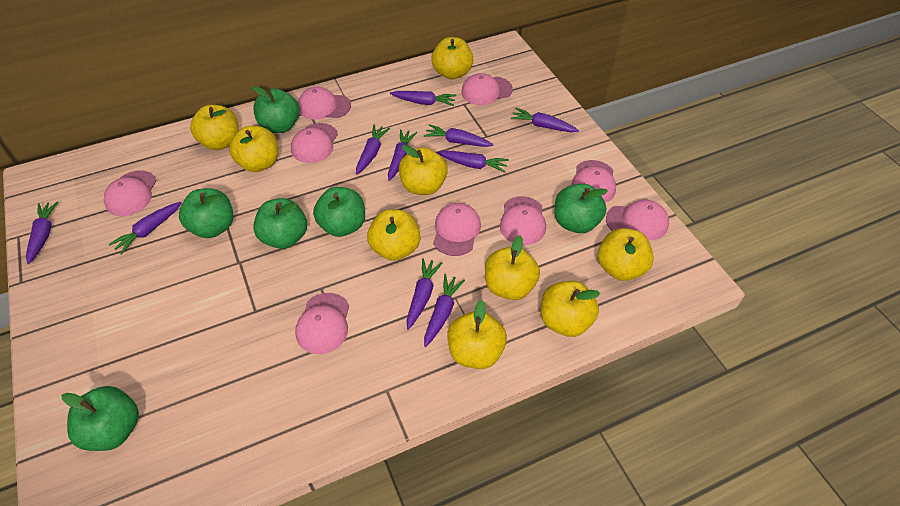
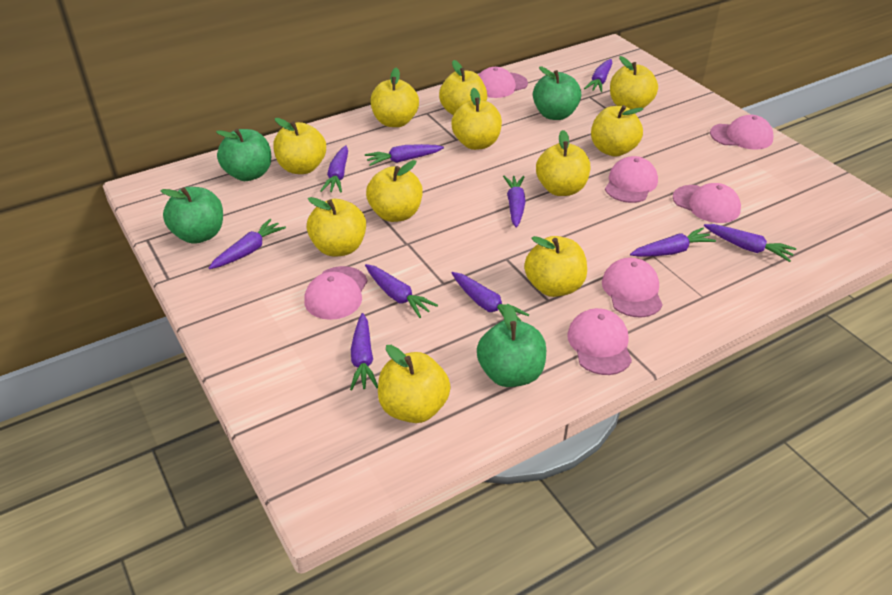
green apple: [62,386,139,451] [179,188,233,238] [252,86,300,133] [253,198,307,249] [313,187,365,237] [555,184,608,233] = 6 -> [160,187,223,244] [216,129,271,181] [477,304,546,387] [533,66,581,120] = 4
pink cap: [104,170,157,216] [291,123,338,163] [295,293,349,354] [298,87,351,120] [433,203,481,256] [461,73,513,105] [500,196,546,245] [571,160,616,203] [606,200,669,240] = 9 -> [304,266,368,320] [478,67,528,98] [567,308,632,375] [602,258,663,318] [605,156,658,203] [673,183,741,223] [710,115,774,149] = 7
yellow apple: [190,105,239,150] [229,126,278,172] [367,209,421,261] [399,145,448,195] [431,37,473,80] [448,300,507,369] [485,236,540,300] [541,281,600,337] [598,228,654,281] = 9 -> [273,118,326,174] [307,197,366,257] [366,160,423,222] [370,68,419,127] [378,345,451,423] [439,60,487,115] [451,88,502,150] [524,236,587,297] [536,130,590,196] [591,105,643,157] [610,56,658,109] = 11

